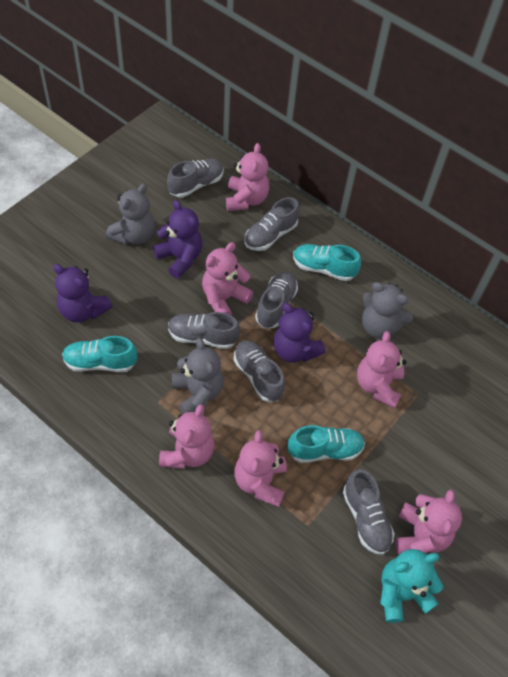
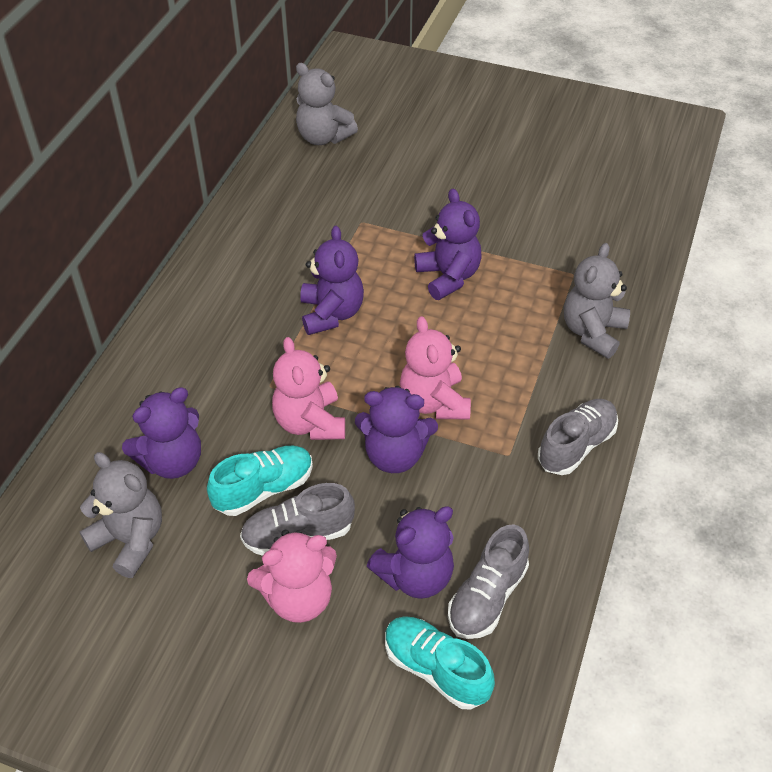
grey shoe: [167,159,224,197] [168,312,240,349] [234,340,285,402] [244,197,300,251] [255,271,298,328] [343,469,395,555] = 6 -> [240,483,355,556] [448,524,529,639] [538,399,618,475] = 3
pink teddy bear: [159,404,215,469] [202,242,253,315] [226,143,269,211] [234,430,287,507] [357,331,406,408] [395,490,462,555] = 6 -> [247,530,337,623] [272,337,345,440] [400,316,471,419] = 3
purple teddy bear: [53,264,112,323] [153,200,203,279] [273,303,326,363] = 3 -> [122,387,201,479] [300,226,364,335] [355,386,438,473] [367,506,454,599] [414,189,482,300] = 5
turquoise shoe: [62,336,137,372] [288,425,365,463] [293,244,361,281] = 3 -> [207,446,313,516] [385,616,495,709] = 2
turquoise teddy bear: [380,549,443,623] = 1 -> none = 0

